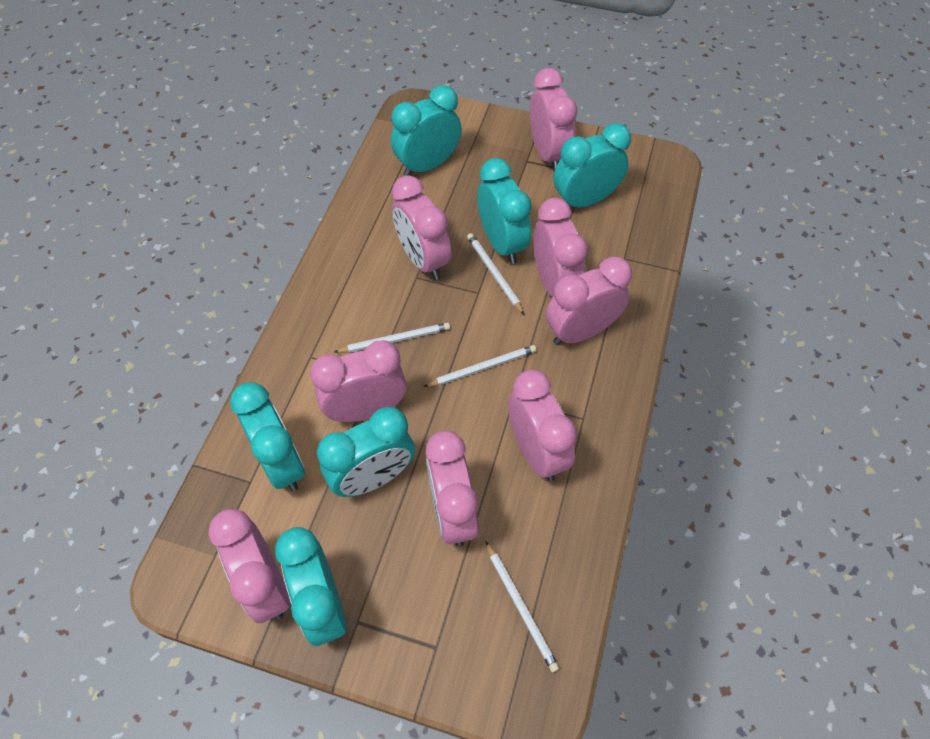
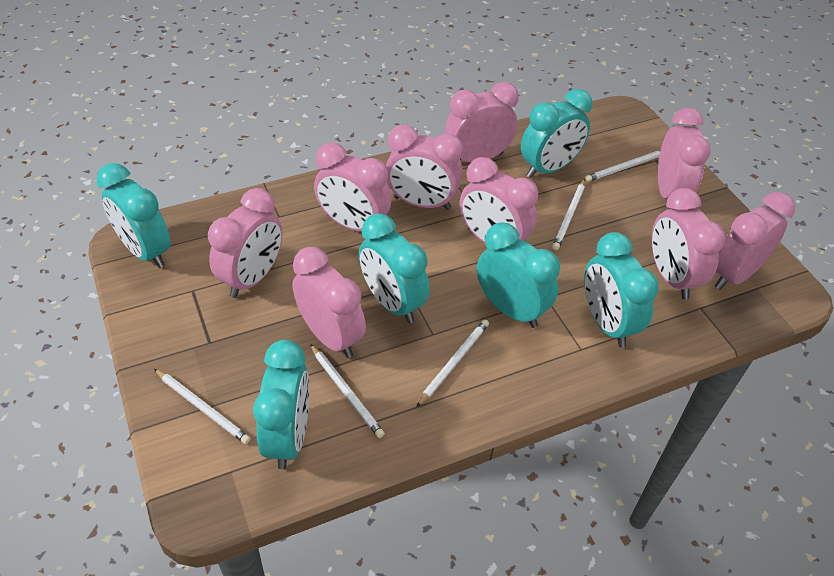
pink clock: [208,509,290,624] [310,340,407,422] [392,175,451,280] [426,431,478,547] [508,370,577,481] [530,68,577,171] [534,198,588,297] [546,256,632,345] = 8 -> [208,188,282,298] [292,247,366,358] [314,143,392,231] [386,125,463,210] [445,82,518,162] [460,157,538,243] [652,188,725,299] [658,108,711,209] [715,192,795,290] = 9
white pencil: [334,323,450,353] [423,345,537,387] [467,233,524,314] [485,541,559,673] = 4 -> [154,369,251,444] [310,344,385,438] [416,320,489,407] [552,179,585,250] [585,151,660,182] = 5

